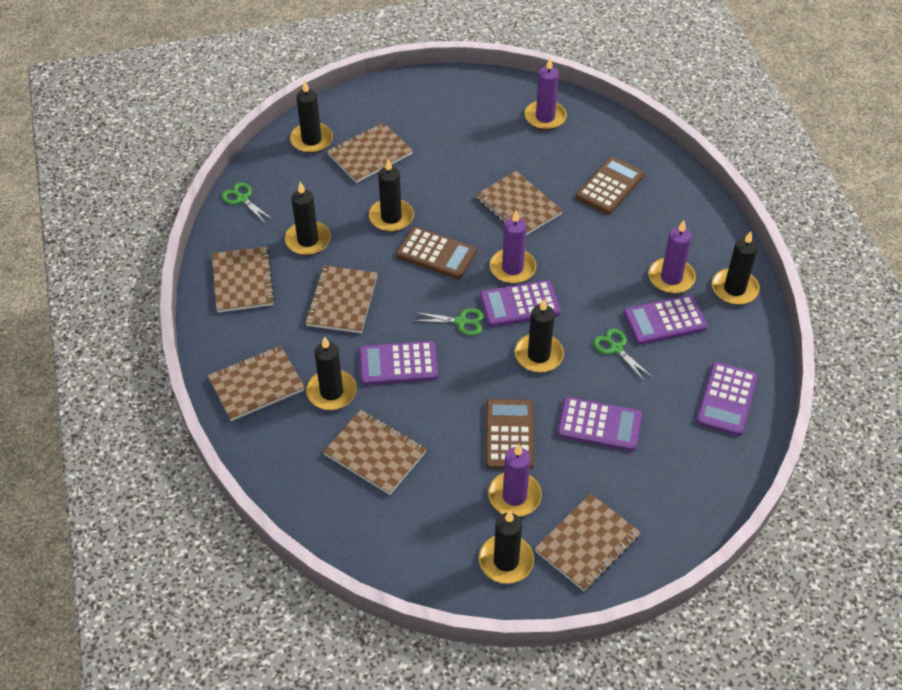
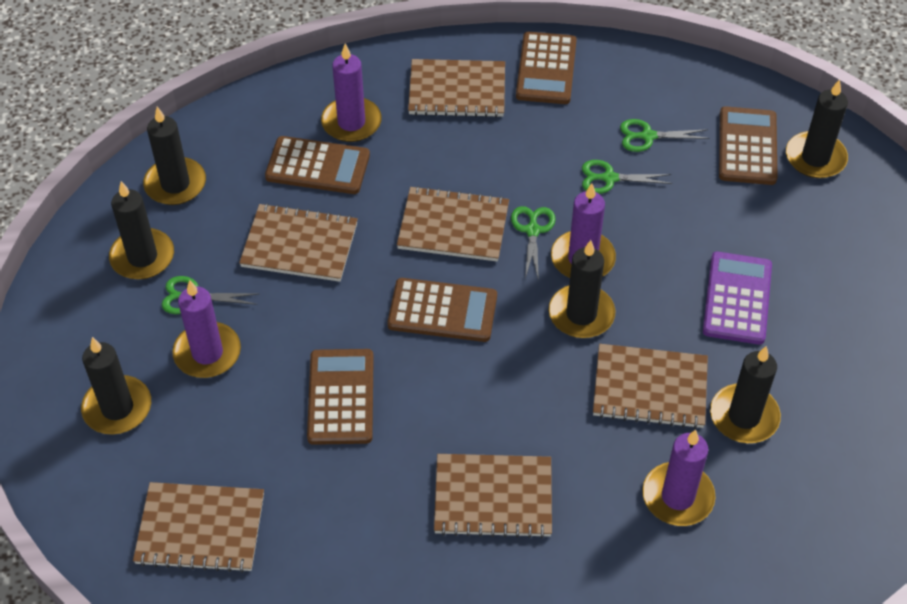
black candle: [285,182,331,255] [290,80,333,153] [306,336,357,410] [369,158,414,232] [479,511,534,584] [515,299,564,372] [712,231,760,305] = 7 -> [81,337,151,435] [109,181,174,280] [143,107,206,205] [549,240,615,338] [710,346,781,443] [786,79,848,178] = 6
brown calculator: [396,227,477,279] [486,399,534,469] [576,157,644,214] = 3 -> [265,136,370,194] [307,349,374,445] [387,278,497,342] [516,32,577,104] [719,106,778,185] = 5
brown notebook: [208,345,305,421] [212,246,275,313] [305,265,378,333] [323,410,427,495] [327,122,413,183] [476,171,563,235] [534,494,641,591] = 7 -> [133,482,264,573] [239,203,358,282] [397,186,509,262] [408,59,505,118] [434,454,552,538] [593,344,708,429] = 6
green scissors: [221,182,273,224] [413,308,484,336] [593,328,653,381] = 3 -> [161,276,258,314] [511,206,556,281] [582,160,672,194] [620,119,709,152] = 4
purple calculator: [359,341,438,385] [480,280,561,327] [557,397,642,451] [623,295,708,345] [696,362,758,436] = 5 -> [703,252,772,345] = 1

